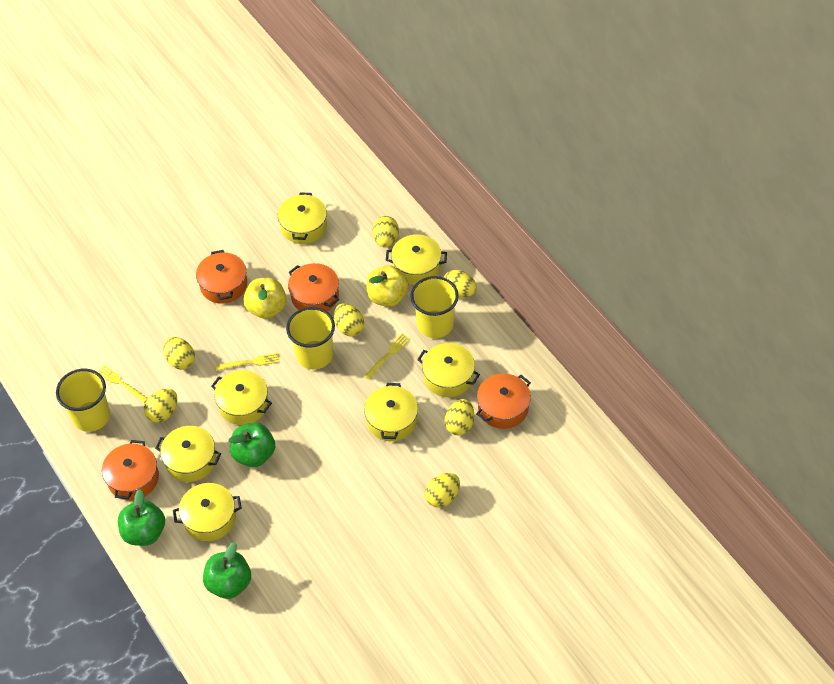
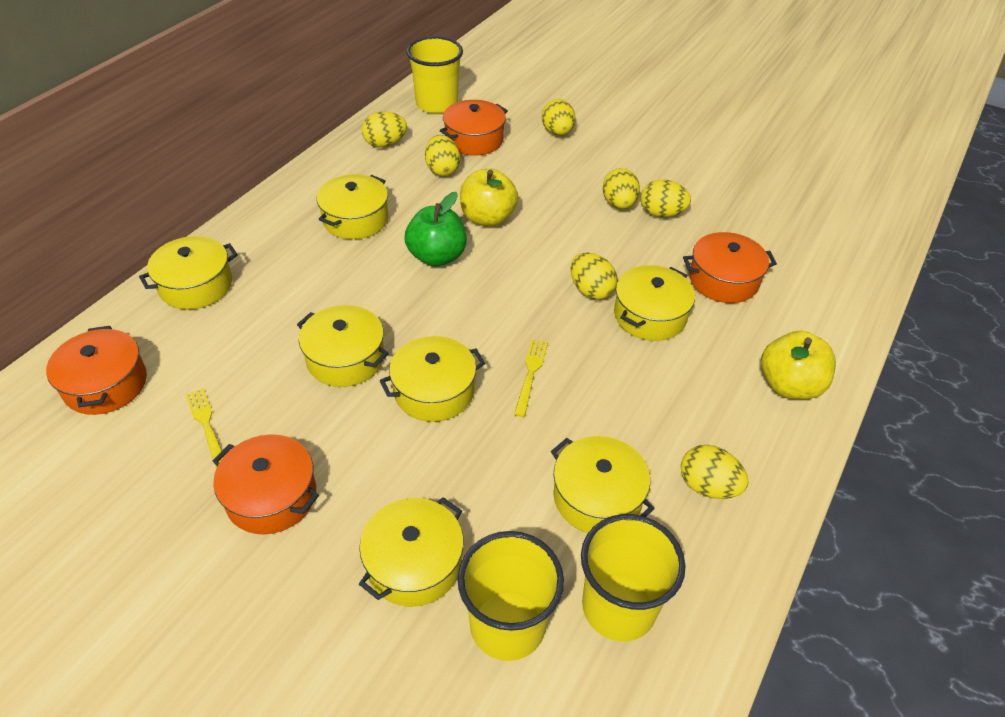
green apple: [118,489,165,546] [203,542,251,599] [229,423,275,467] = 3 -> [404,192,467,267] = 1
yellow fork: [97,365,148,403] [216,353,280,371] [364,333,410,380] = 3 -> [185,388,224,468] [514,339,548,417] = 2

